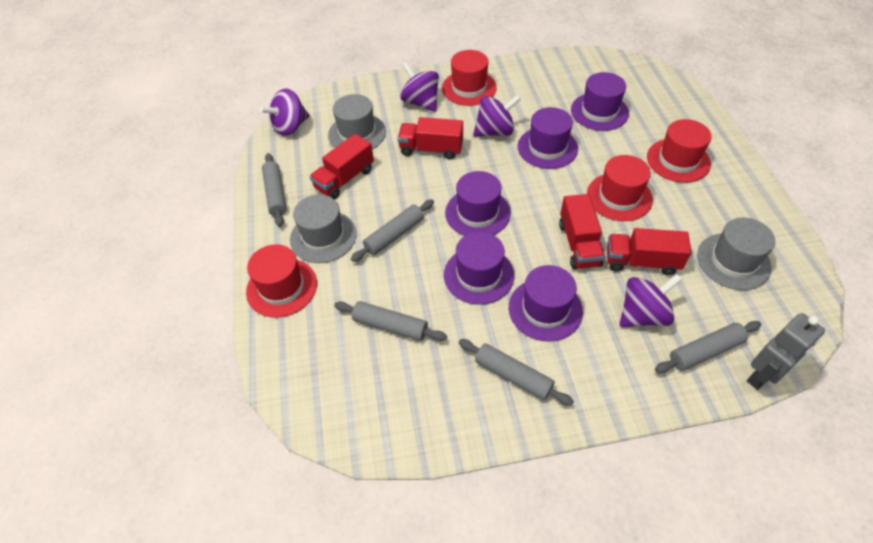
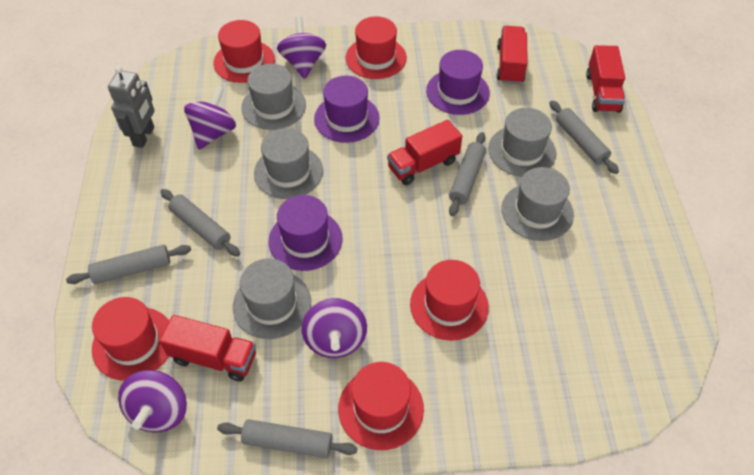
grey hat: [290,194,357,263] [328,94,386,149] [697,217,775,290] = 3 -> [233,258,311,339] [241,64,306,130] [254,128,323,199] [488,108,556,177] [501,167,574,241] = 5
purple hat: [444,232,515,305] [445,171,511,236] [509,265,583,342] [518,107,578,169] [571,72,629,131] = 5 -> [269,195,342,271] [314,76,380,143] [426,50,490,115] = 3
red hat: [246,244,317,318] [442,50,497,106] [587,155,653,221] [647,119,712,183] = 4 -> [92,297,169,381] [213,20,275,83] [338,362,424,450] [345,16,407,79] [410,260,489,341] = 5

